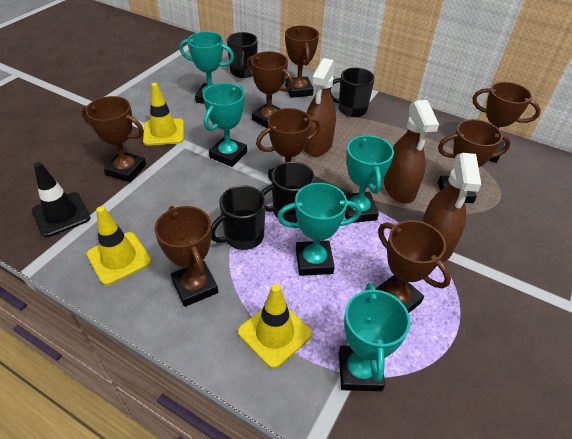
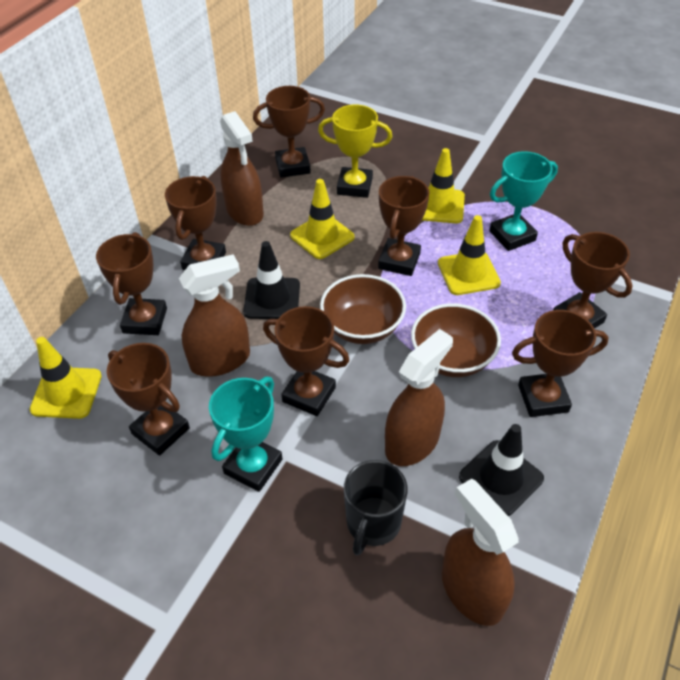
black mug: [211,185,266,250] [227,32,258,78] [261,162,315,223] [329,68,375,117] = 4 -> [344,460,408,555] = 1
black traffic cone: [32,162,91,237] = 1 -> [243,241,300,319] [459,424,544,516] = 2
brown bowl: none = 0 -> [320,274,406,344] [411,304,501,377] = 2
brown spray bottle: [304,58,336,157] [384,100,439,204] [422,153,481,262] = 3 -> [179,254,250,377] [220,111,264,226] [385,329,453,466] [442,479,519,626] = 4
turquoise trophy: [179,32,234,104] [203,83,247,167] [277,183,361,276] [339,283,410,391] [345,135,394,223] = 5 -> [209,377,282,492] [489,151,558,251] = 2
yellow traffic cone: [87,206,151,285] [143,83,184,146] [238,284,312,368] = 3 -> [30,337,102,419] [290,179,354,259] [422,148,465,223] [438,215,501,295] = 4
yellow trophy: none = 0 -> [318,104,392,198] = 1

